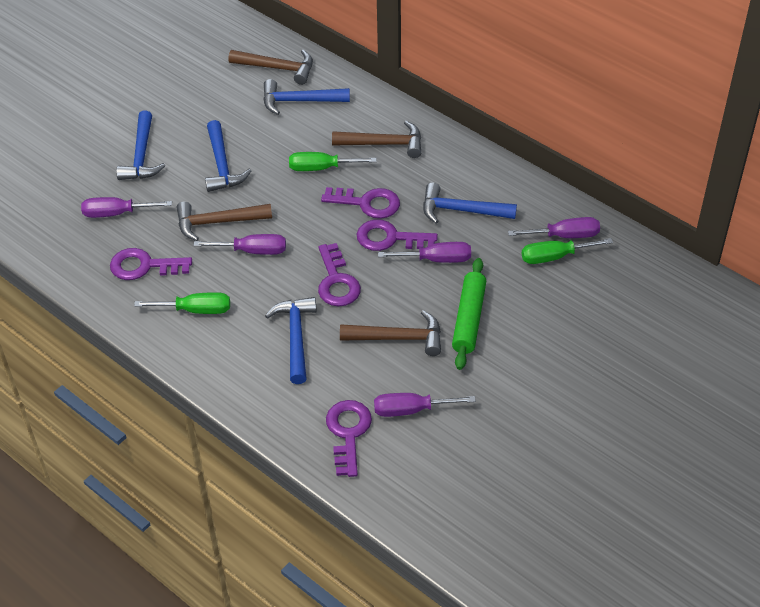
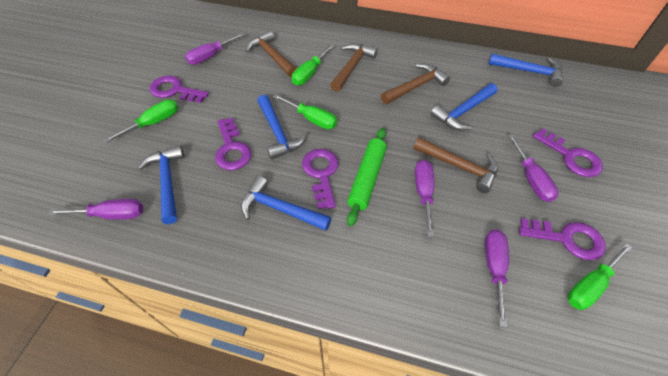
green screwdriver: [134,292,230,314] [289,152,377,171] [522,238,613,264] = 3 -> [104,99,178,143] [273,94,337,129] [292,44,334,85] [568,243,632,310] = 4

